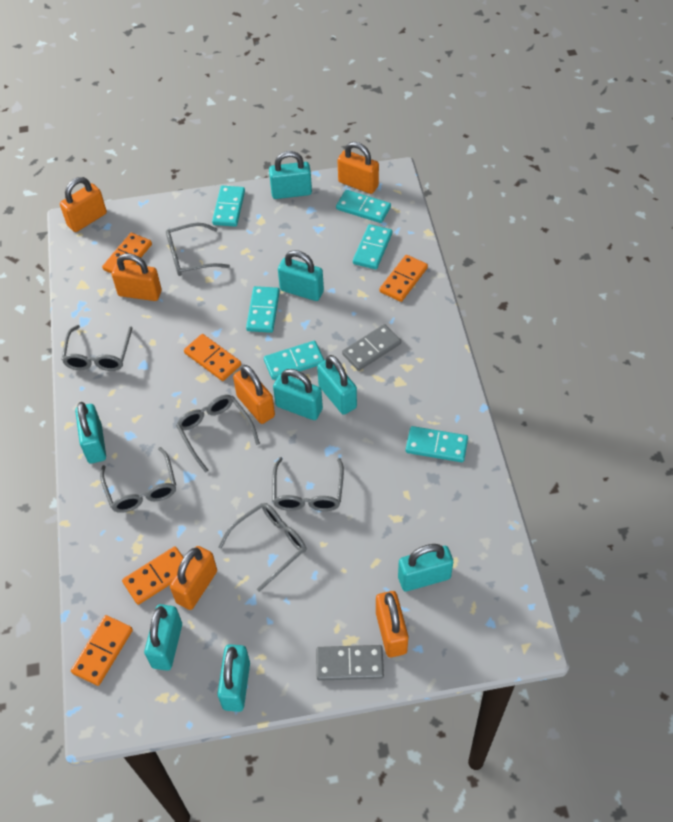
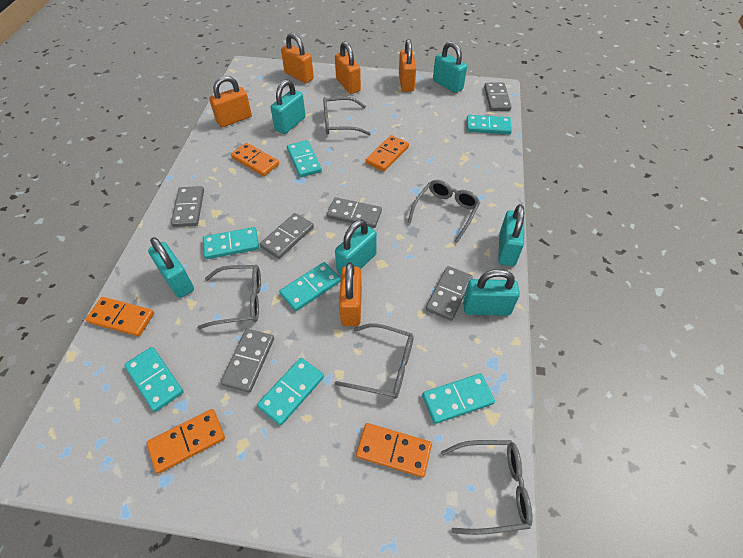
grey domino: [316,645,384,681] [342,324,401,371] = 2 -> [171,186,204,227] [220,329,274,393] [260,213,314,259] [327,197,382,228] [426,266,473,321] [484,83,511,111] = 6
grey glasses: [61,325,132,371] [100,447,176,513] [166,223,230,276] [176,395,260,473] [218,503,306,592] [272,457,344,511] = 6 -> [197,265,261,329] [323,97,371,135] [335,323,414,399] [408,180,480,243] [441,440,533,535] = 5
orange padlock: [60,177,107,232] [112,253,162,301] [170,546,217,610] [233,365,275,424] [338,142,379,194] [376,591,408,657] = 6 -> [209,76,252,127] [281,33,314,83] [335,41,361,94] [339,262,362,326] [399,39,416,92] = 5
turquoise domino: [212,186,245,227] [246,286,280,333] [264,341,324,380] [336,190,391,223] [353,224,392,270] [406,426,468,462] = 6 -> [124,347,184,412] [203,227,259,259] [257,358,324,426] [279,262,341,311] [287,140,322,177] [422,373,495,424] [467,115,512,134] = 7
turquoise padlock: [75,402,106,464] [144,604,182,671] [217,644,250,712] [269,151,312,199] [273,369,323,420] [278,250,324,301] [317,355,357,415] [398,544,453,591] = 8 -> [148,237,194,298] [271,79,306,134] [335,219,377,274] [433,41,467,93] [463,269,520,316] [498,204,524,266] = 6

